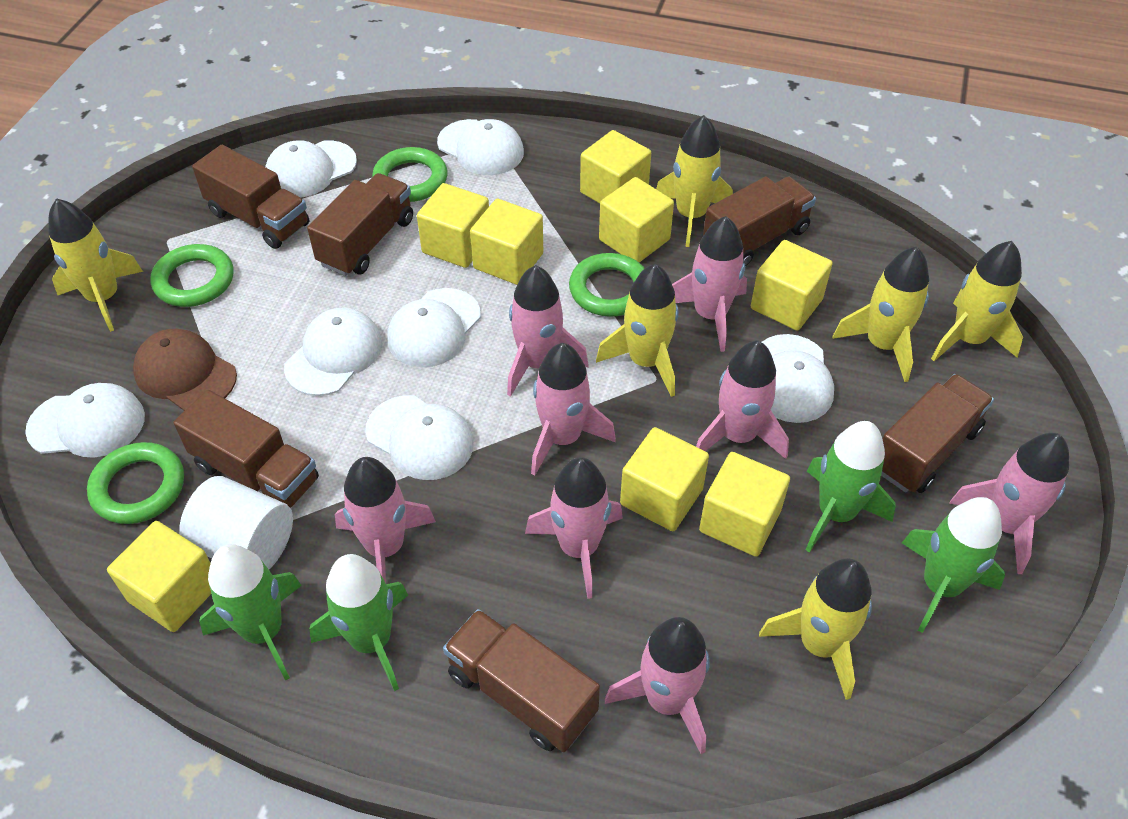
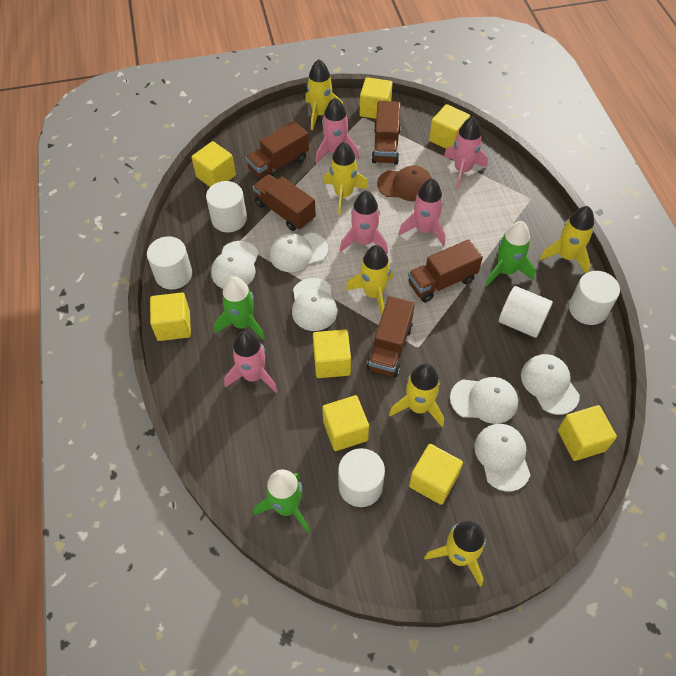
brown truck: [173,390,319,508] [192,145,309,249] [307,173,413,276] [443,609,600,752] [703,177,816,266] [881,374,994,493] = 6 -> [246,121,309,179] [253,174,316,231] [367,296,415,377] [372,101,401,165] [408,239,483,302] = 5
green ring: [87,442,184,524] [150,244,233,307] [372,147,447,202] [569,253,645,317] = 4 -> none = 0
green rocket: [199,544,302,681] [310,554,408,691] [806,421,896,553] [902,497,1005,633] = 4 -> [214,276,265,340] [254,469,310,533] [486,221,535,286] = 3
pink rocket: [335,457,436,583] [507,265,589,397] [525,457,623,599] [531,343,616,476] [605,617,710,754] [672,216,747,352] [696,341,789,459] [949,433,1069,574] = 8 -> [224,331,278,393] [315,98,359,164] [340,190,388,254] [399,178,445,246] [444,116,488,189] = 5
white cap: [25,383,145,458] [265,140,357,198] [284,308,382,396] [365,395,474,480] [387,288,481,367] [437,119,524,175] [762,334,834,423] = 7 -> [211,241,259,289] [270,233,328,272] [292,278,337,331] [450,377,518,424] [474,424,530,491] [521,354,580,415] = 6
white cylinder: [179,476,293,569] = 1 -> [147,236,192,290] [206,181,247,232] [338,448,385,507] [499,286,553,338] [569,271,620,325] = 5

